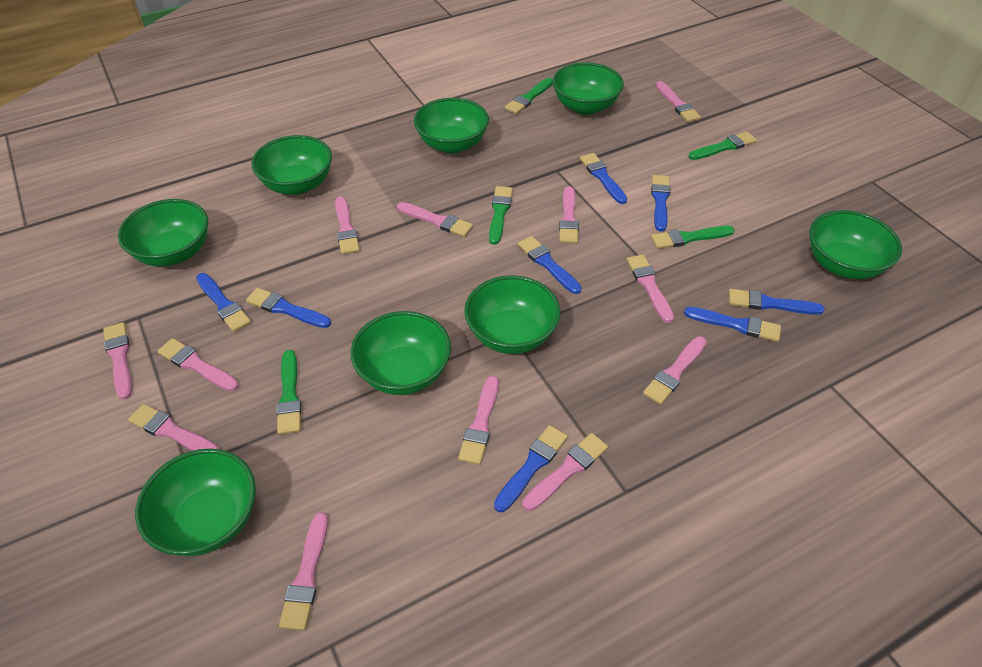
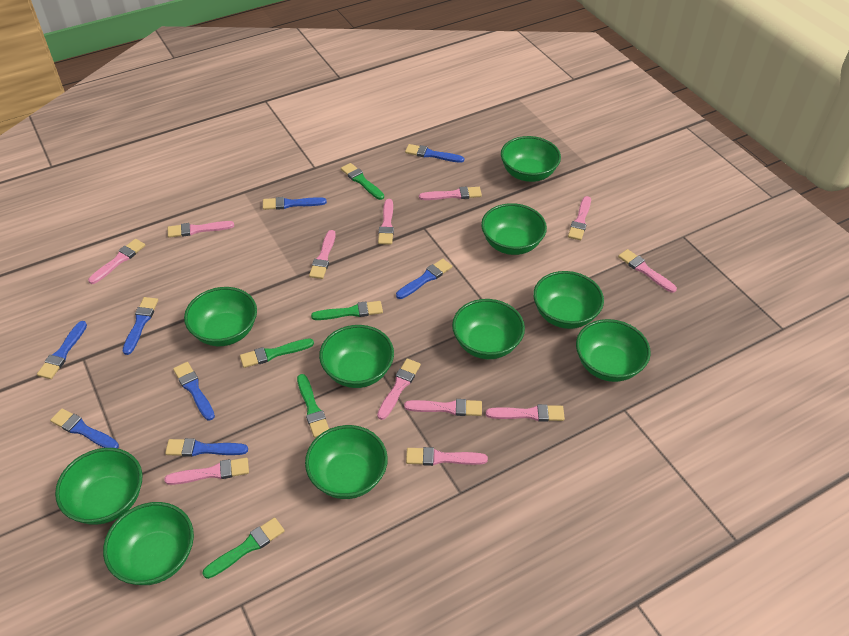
green bowl: [118,199,208,266] [135,449,256,556] [251,135,332,195] [350,311,451,395] [414,98,489,153] [464,275,560,354] [553,62,624,115] [809,210,902,279] = 8 -> [55,448,142,525] [103,502,194,585] [184,287,257,346] [305,425,388,499] [319,325,394,388] [452,299,525,359] [481,203,547,255] [501,136,561,182] [533,271,604,329] [576,319,651,382] = 10

